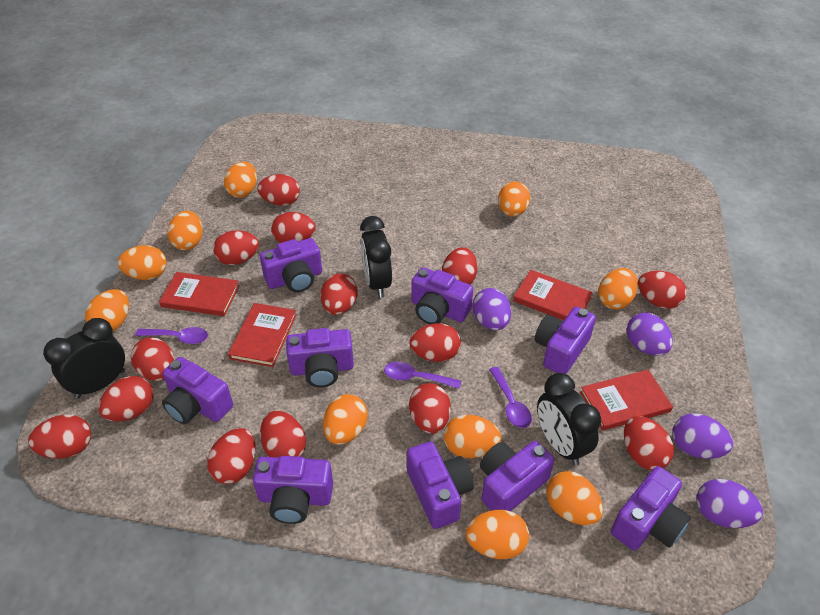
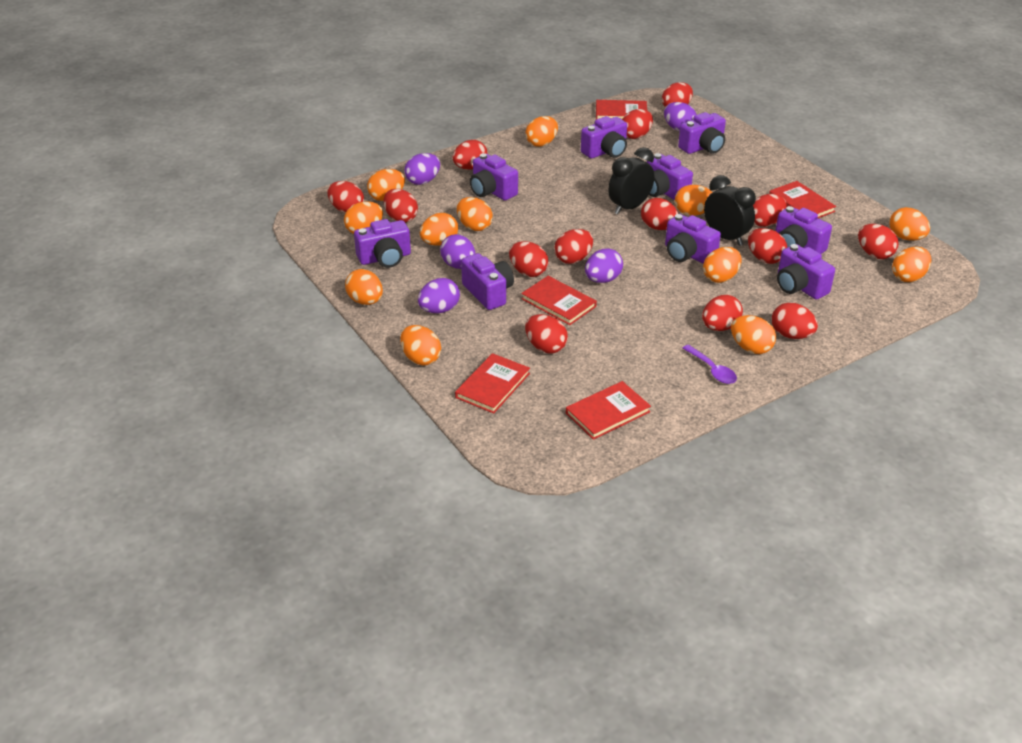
black clock: [43,318,125,399] [360,216,392,298] [537,373,601,466] = 3 -> [608,147,654,214] [704,175,756,246] = 2
orange egg: [85,289,129,331] [118,245,167,280] [168,211,203,250] [224,162,257,198] [323,394,368,445] [444,415,501,458] [466,510,529,559] [498,181,530,217] [547,471,603,525] [598,268,638,310] = 10 -> [344,201,383,234] [345,269,383,305] [367,169,405,201] [400,325,441,366] [420,213,458,246] [457,197,493,231] [526,116,558,147] [675,185,712,216] [703,247,742,283] [731,315,776,354] [889,207,930,240] [892,247,931,282] = 12
purple egg: [472,288,511,330] [627,313,673,356] [672,413,733,459] [696,479,763,528] = 4 -> [404,153,440,185] [418,278,460,313] [440,234,476,269] [585,248,623,283] [664,102,697,131] = 5
purple spoon: [135,327,208,344] [384,362,461,389] [489,367,532,428] = 3 -> [683,345,737,384] = 1
red book: [159,272,240,316] [228,303,296,367] [513,270,593,320] [580,370,673,431] = 4 -> [455,353,530,413] [521,276,597,325] [566,381,651,440] [596,100,647,119] [769,181,836,218] = 5

